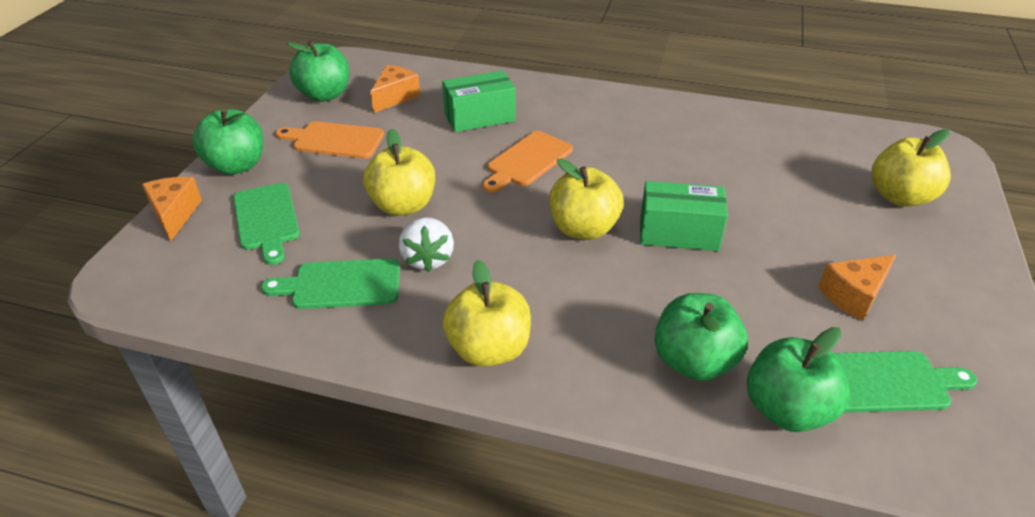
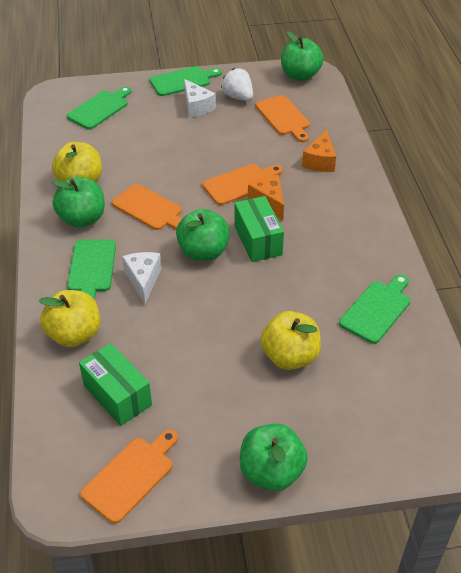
green cutting board: [233,183,300,265] [261,259,400,309] [834,351,977,412] = 3 -> [67,86,131,129] [67,240,116,300] [149,66,222,96] [339,274,410,344] = 4
orange cheese: [142,177,202,241] [370,65,421,113] [818,255,896,321] = 3 -> [248,175,284,220] [302,130,336,172] = 2
orange cutting board: [276,121,384,158] [483,131,573,193] = 2 -> [80,429,178,524] [112,184,182,230] [202,164,283,205] [256,95,310,142] = 4
white cheese: none = 0 -> [122,252,162,304] [184,79,216,117] = 2
yellow apple: [363,128,435,216] [443,260,531,367] [549,159,624,240] [872,129,951,207] = 4 -> [39,290,100,347] [52,142,102,182] [260,311,321,370] = 3

